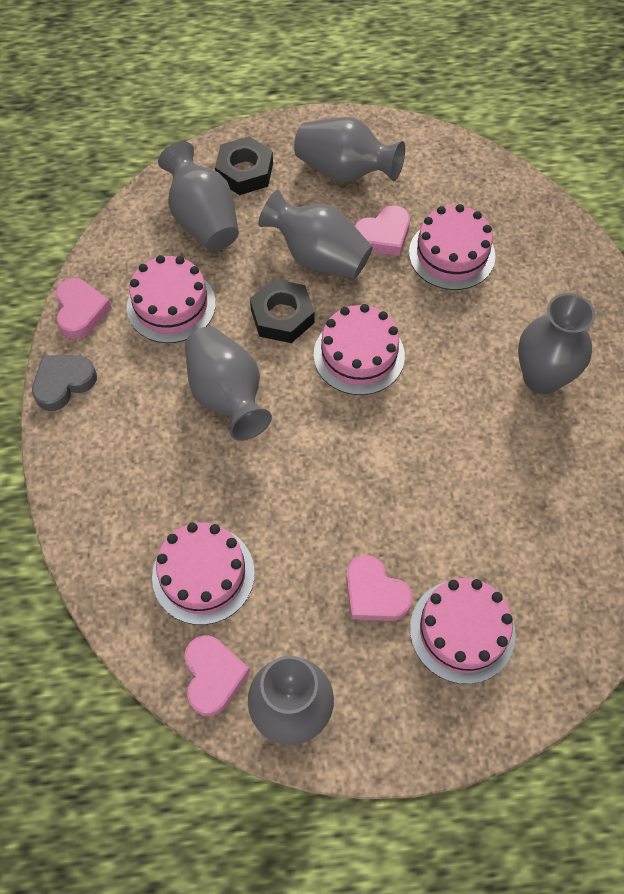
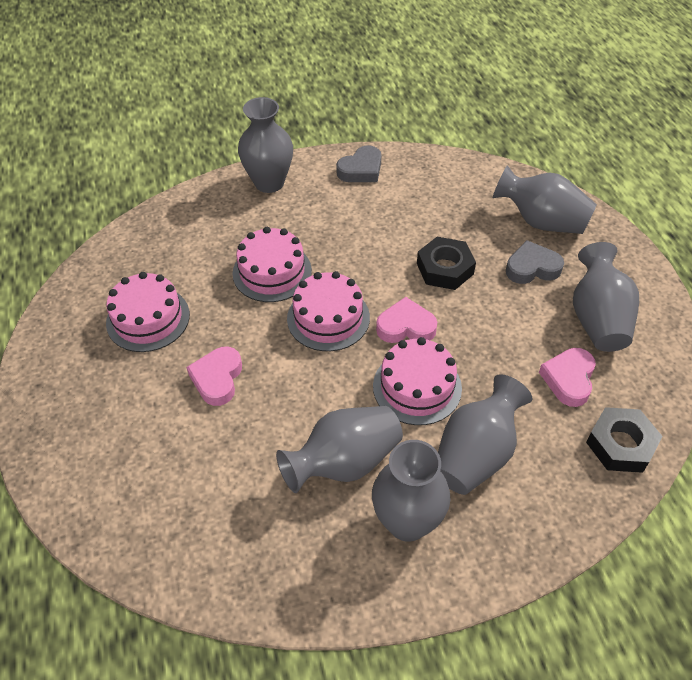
grey heart: [32,355,97,411] = 1 -> [336,145,381,182] [506,240,564,284] = 2
pink cake: [127,255,216,343] [152,522,255,625] [314,304,405,395] [409,204,496,290] [410,578,516,684] = 5 -> [106,272,190,352] [232,227,312,302] [287,271,370,351] [373,337,462,425] = 4
pink heart: [56,278,112,339] [184,635,250,716] [346,555,413,621] [355,205,410,256] = 4 -> [186,347,242,406] [376,297,437,343] [539,348,596,407] = 3

